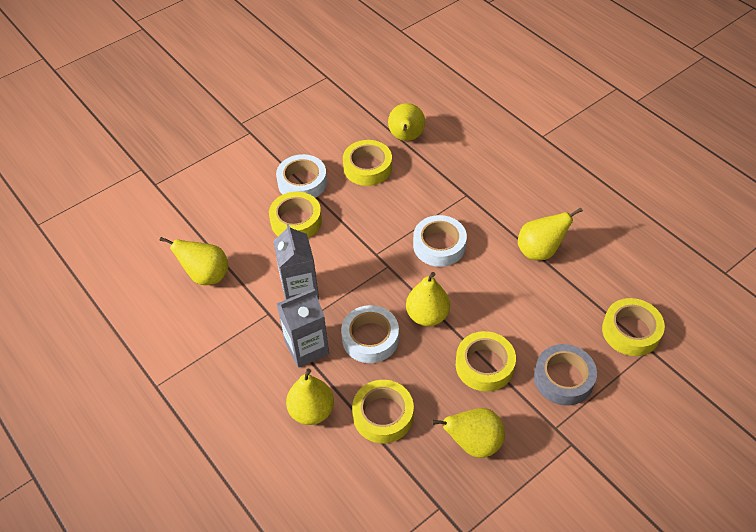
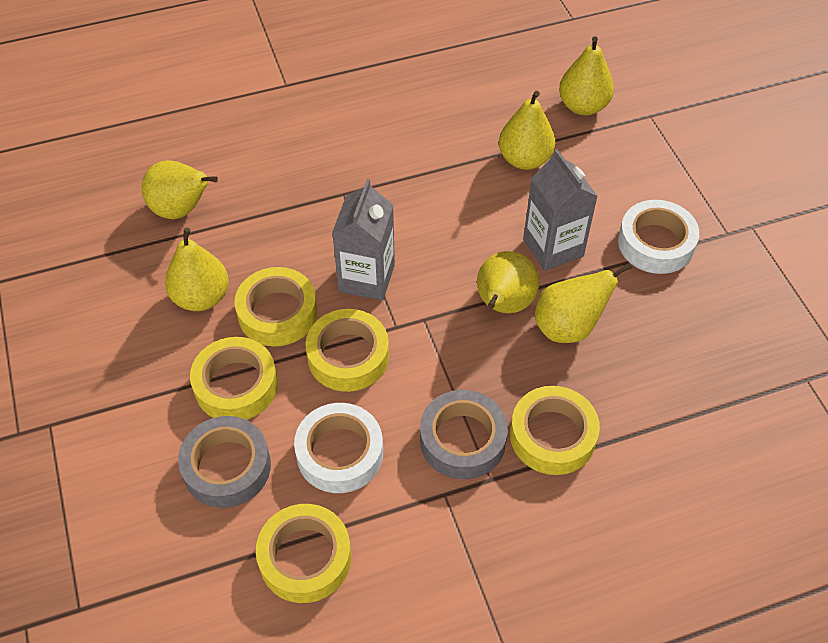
grey tape: [534,344,597,405] = 1 -> [178,416,271,508] [420,390,508,479] = 2
white tape: [276,154,327,198] [341,305,399,363] [413,215,467,267] = 3 -> [294,403,383,493] [618,200,699,274] = 2

